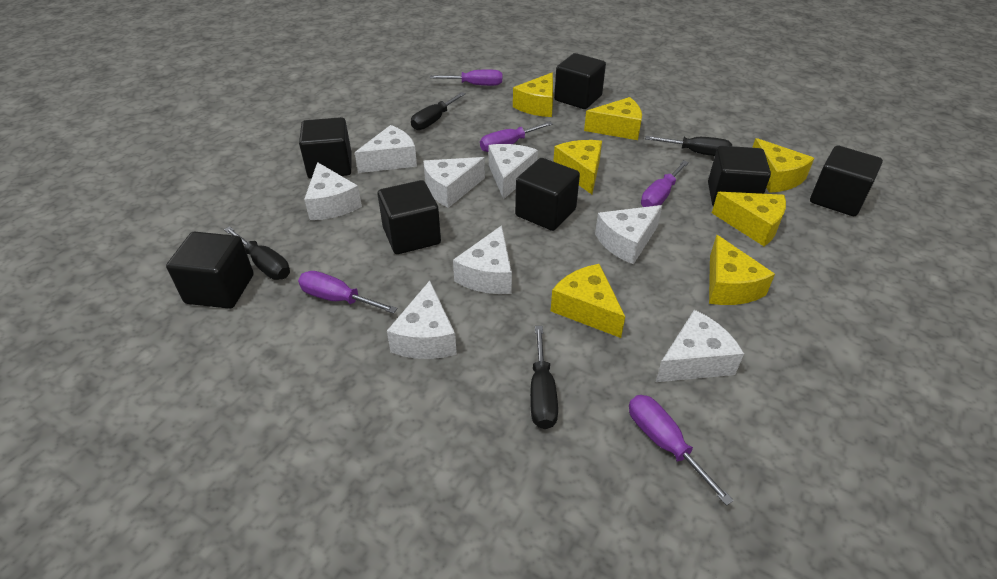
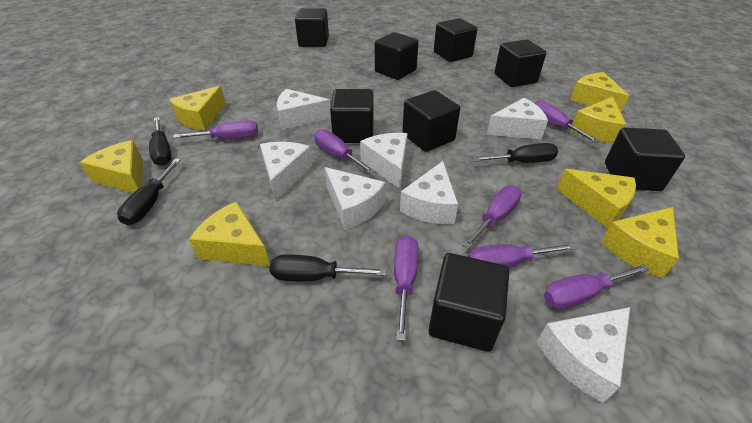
black cube: [166,232,254,309] [299,117,352,179] [377,180,441,254] [515,158,580,231] [554,53,606,109] [708,146,771,206] [810,146,883,216] = 7 -> [295,8,329,47] [330,89,374,143] [375,32,419,80] [402,90,460,152] [429,253,509,352] [434,18,477,62] [495,39,546,87] [605,127,685,191] = 8
purple screwdriver: [298,271,398,314] [430,70,502,86] [480,121,553,152] [629,395,734,506] [641,160,689,207] = 5 -> [173,120,258,139] [314,129,375,174] [394,236,419,341] [462,186,522,249] [467,243,576,268] [534,100,600,143] [544,264,650,310] = 7
white cheese: [304,162,362,220] [355,125,417,173] [387,281,457,359] [423,157,485,208] [453,225,512,294] [489,144,538,200] [595,205,662,264] [656,310,744,382] = 8 -> [260,142,313,201] [277,89,331,130] [325,167,386,230] [360,133,408,189] [400,161,458,224] [487,98,548,140] [537,307,630,403] = 7

